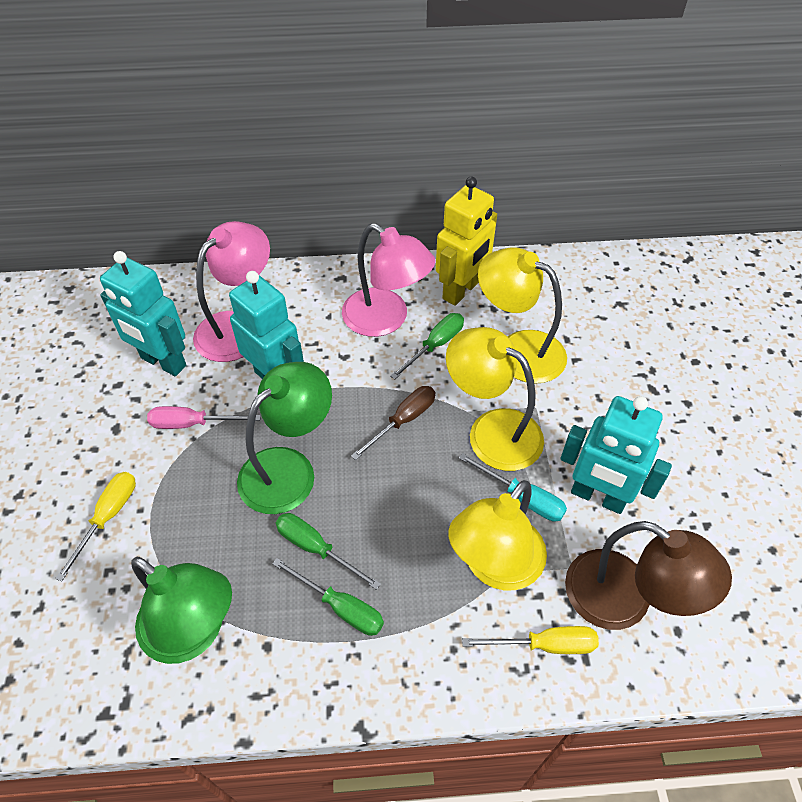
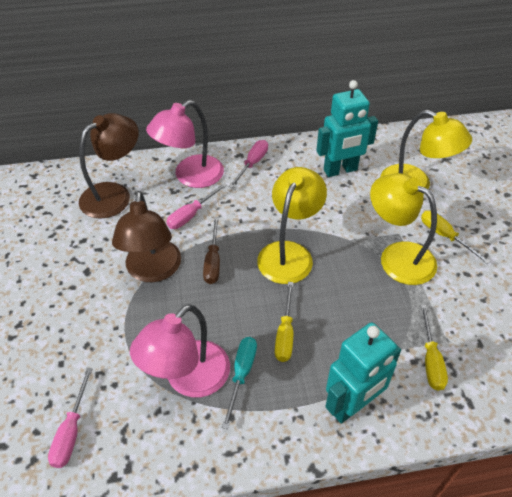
brown lamp: [565,521,732,630] = 1 -> [79,113,139,219] [112,191,181,282] = 2
green lamp: [131,557,232,664] [237,362,332,514] = 2 -> none = 0
green screwdriver: [272,558,384,636] [276,513,381,590] [390,313,464,379] = 3 -> none = 0
pink screwdriver: [147,406,261,429] = 1 -> [48,368,93,468] [166,183,227,229] [229,140,268,188] = 3
turquoise robot: [100,251,186,376] [229,271,304,379] [561,396,672,514] = 3 -> [316,80,378,177] [325,322,401,424] = 2
yellow robot: [436,176,497,306] = 1 -> none = 0
yellow screwdriver: [55,472,136,582] [462,626,599,654] = 2 -> [275,282,293,362] [421,211,491,264] [421,305,448,391] = 3

